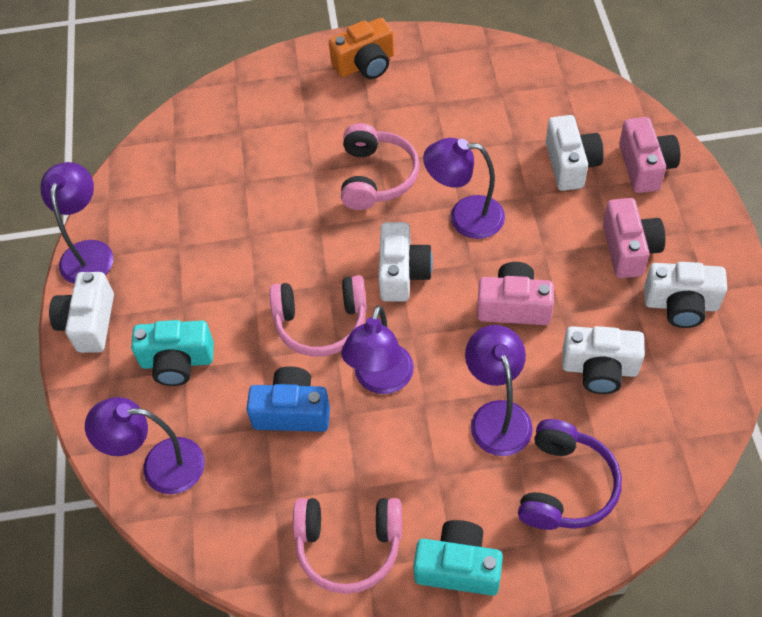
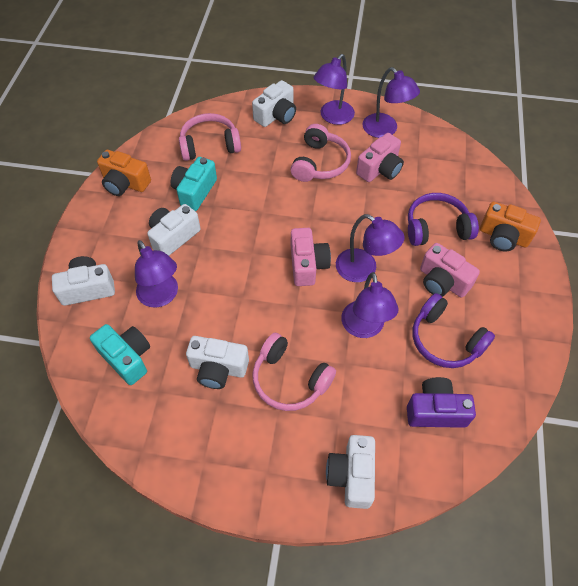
blue camera: [247,366,330,432] = 1 -> none = 0
orange camera: [329,18,394,79] = 1 -> [97,150,151,196] [480,202,541,252] = 2
purple camera: none = 0 -> [407,377,476,428] = 1
purple headphones: [518,419,622,530] = 1 -> [408,193,479,246] [412,293,495,368] = 2

